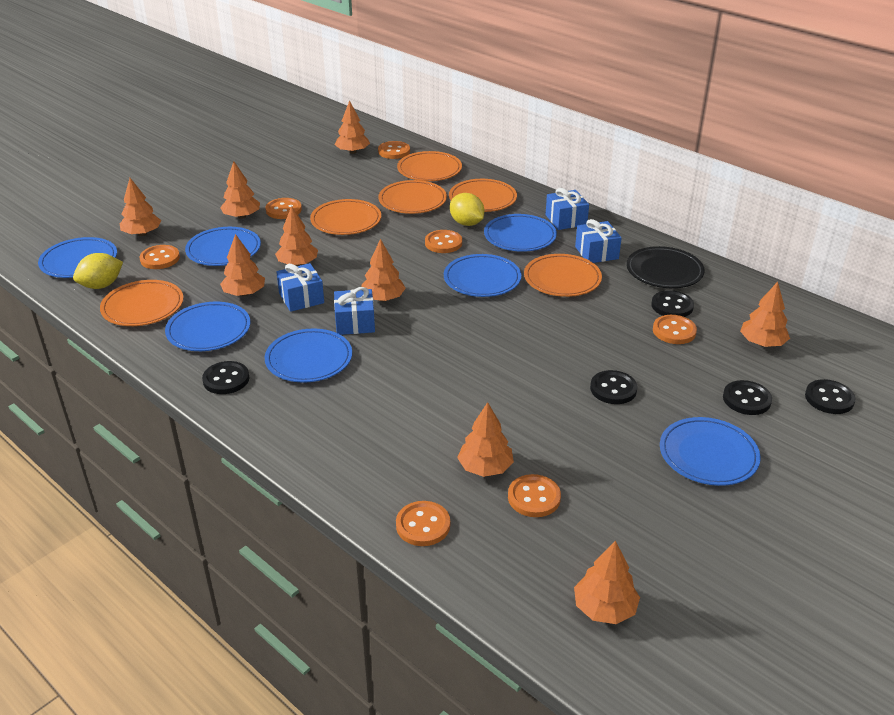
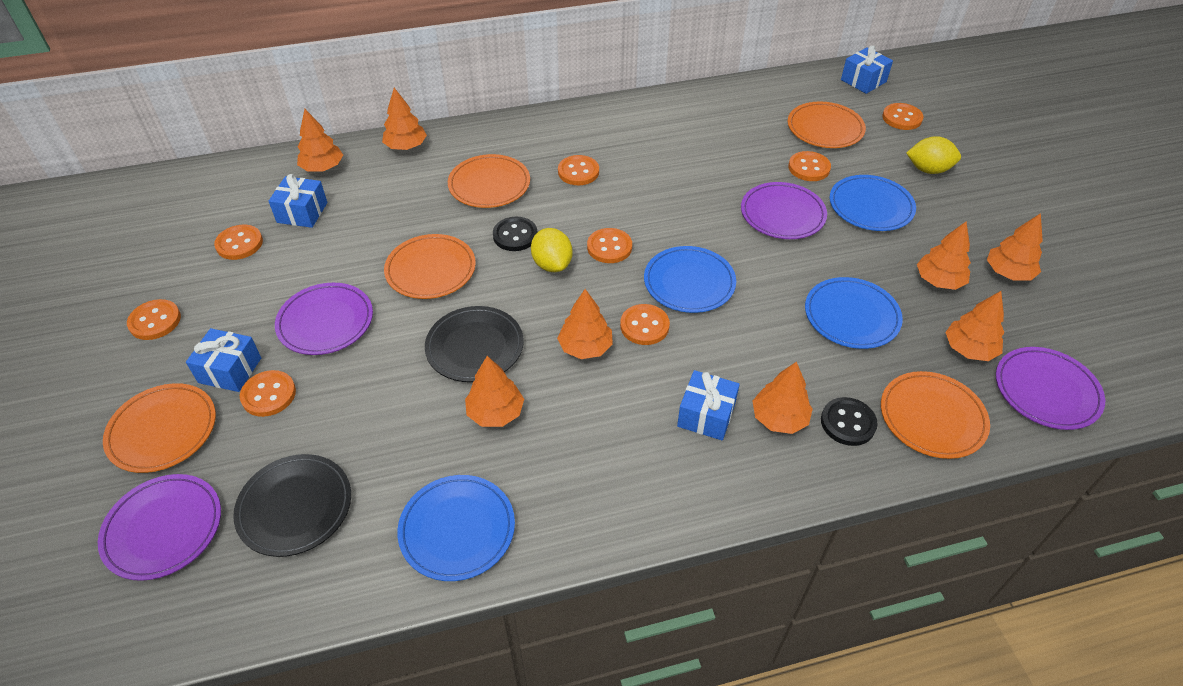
black button: [202,361,249,394] [590,370,638,404] [651,290,694,317] [723,380,772,415] [805,379,856,414] = 5 -> [493,217,537,251] [821,397,878,446] = 2
black plate: [627,246,705,288] = 1 -> [233,454,351,557] [425,306,524,382] = 2
blue plate: [38,237,117,278] [165,302,250,351] [185,227,261,266] [265,329,352,382] [444,254,521,297] [484,214,557,252] [660,417,761,486] = 7 -> [397,475,515,581] [644,246,736,313] [805,277,903,349] [830,175,916,231] = 4
orange button: [140,245,180,269] [265,198,302,219] [378,141,410,159] [396,501,450,546] [425,230,462,253] [508,474,561,517] [653,315,697,344] = 7 -> [127,299,181,340] [214,225,263,260] [240,370,296,417] [558,155,599,185] [587,228,632,263] [620,304,670,345] [788,151,831,181] [882,103,924,130] = 8
orange plate: [100,280,183,326] [310,199,381,235] [378,180,447,214] [397,151,462,181] [449,179,517,212] [524,254,602,297] = 6 -> [103,383,216,473] [384,234,476,299] [448,154,530,208] [788,101,866,148] [881,371,990,459] = 5
orange tree: [120,178,161,236] [220,162,260,219] [220,234,265,296] [275,206,318,266] [335,100,370,154] [362,239,406,301] [457,402,514,477] [574,540,640,624] [740,282,790,347] = 9 -> [297,109,343,172] [382,88,427,150] [465,356,524,427] [557,289,613,359] [752,361,813,434] [917,222,971,290] [945,291,1005,361] [987,213,1043,281] = 8
purple plate: none = 0 -> [98,474,221,581] [275,283,373,355] [741,182,827,239] [996,347,1105,430] = 4

